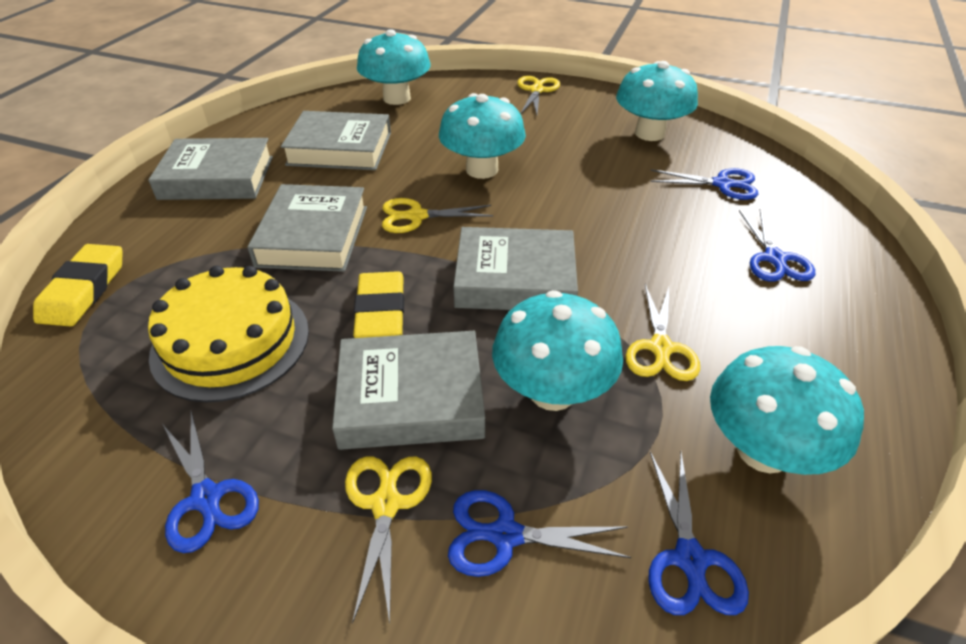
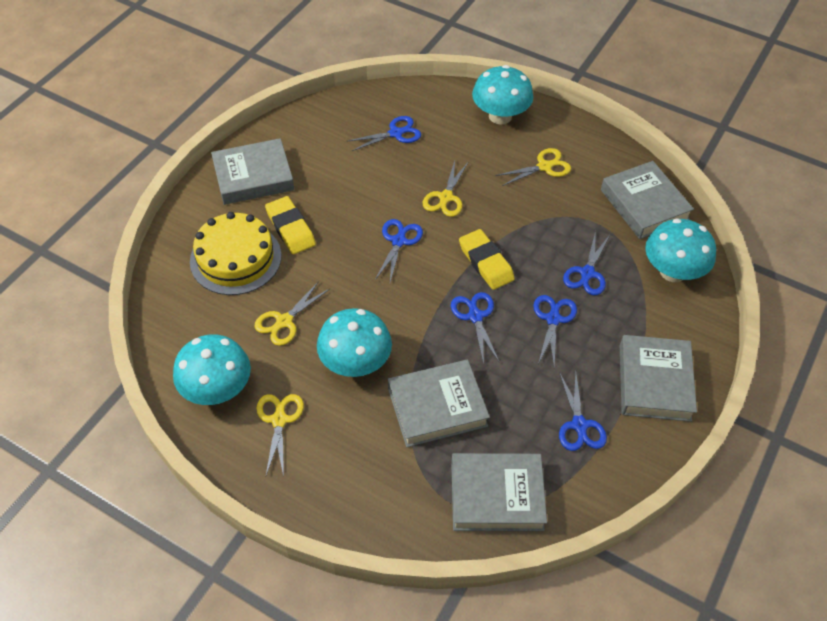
blue scissors: [163,411,259,553] [448,490,631,577] [648,452,749,615] [650,168,758,200] [739,209,815,282] = 5 -> [346,116,421,151] [375,219,423,282] [451,292,500,364] [533,295,577,366] [559,371,607,451] [563,231,610,295] = 6
turquoise mushroom: [357,29,431,105] [439,93,526,179] [492,290,623,411] [616,61,698,141] [710,346,864,475] = 5 -> [173,334,251,405] [317,308,392,377] [472,65,533,125] [645,218,716,282] = 4

